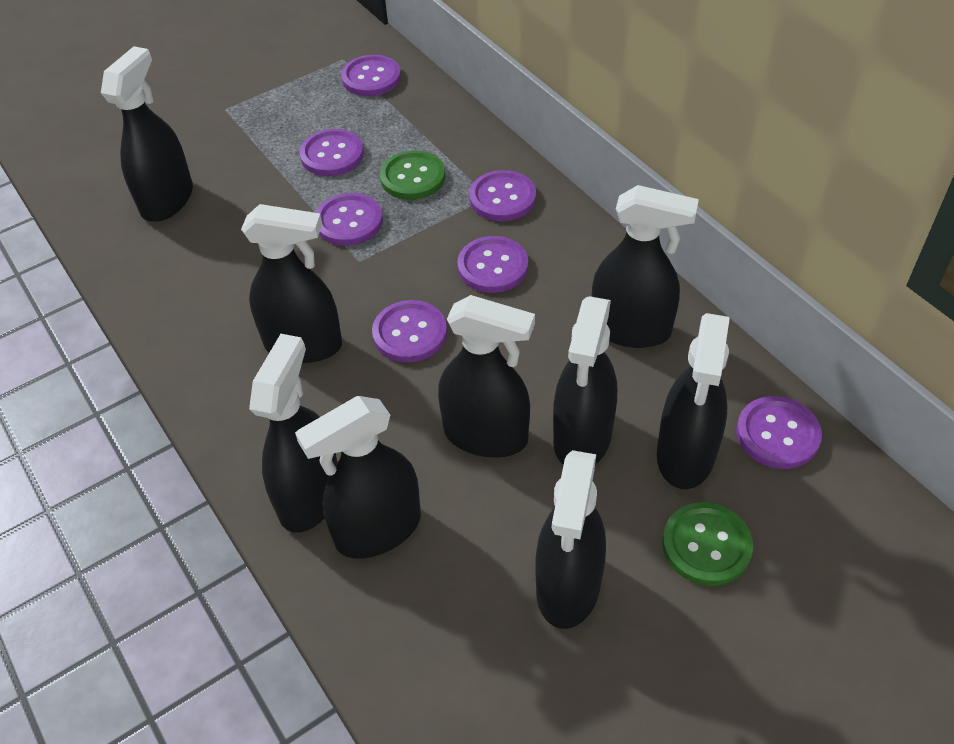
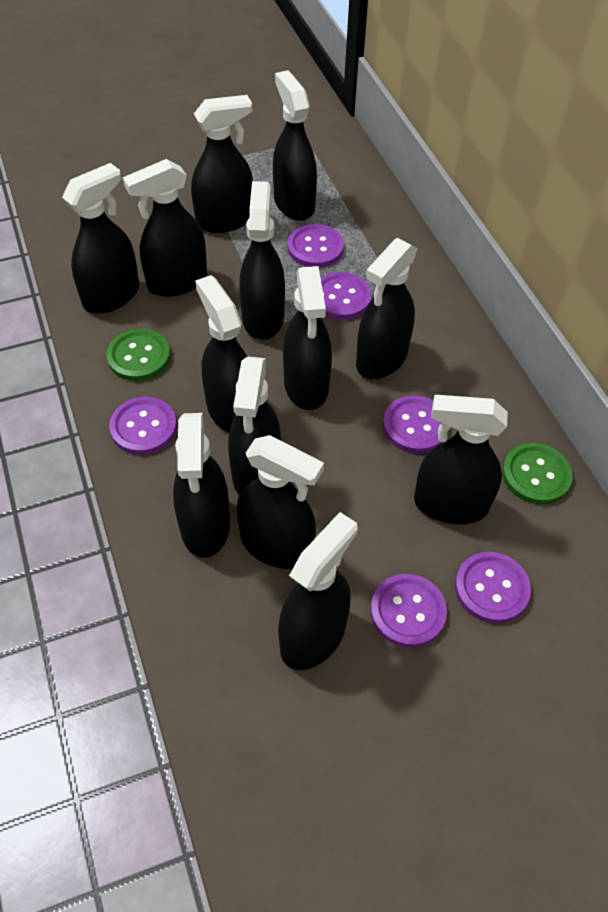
black spray bottle: [101,46,193,222] [241,204,342,363] [249,334,338,533] [295,396,421,559] [438,295,535,458] [535,450,606,629] [553,296,617,465] [592,185,699,348] [657,313,730,489] = 9 -> [62,163,139,314] [123,159,207,297] [173,413,230,558] [191,95,253,233] [195,275,247,433] [228,356,281,495] [237,435,324,569] [239,181,285,340] [273,70,317,221] [278,512,358,670] [283,266,332,410] [356,238,418,379] [414,395,508,524] = 13
purple button: [299,129,364,176] [316,193,383,246] [341,55,401,96] [372,300,447,362] [457,236,528,293] [469,170,536,221] [736,396,822,469] = 7 -> [109,397,177,455] [288,224,344,268] [321,272,372,320] [371,574,447,648] [383,396,449,453] [455,552,531,623] = 6

